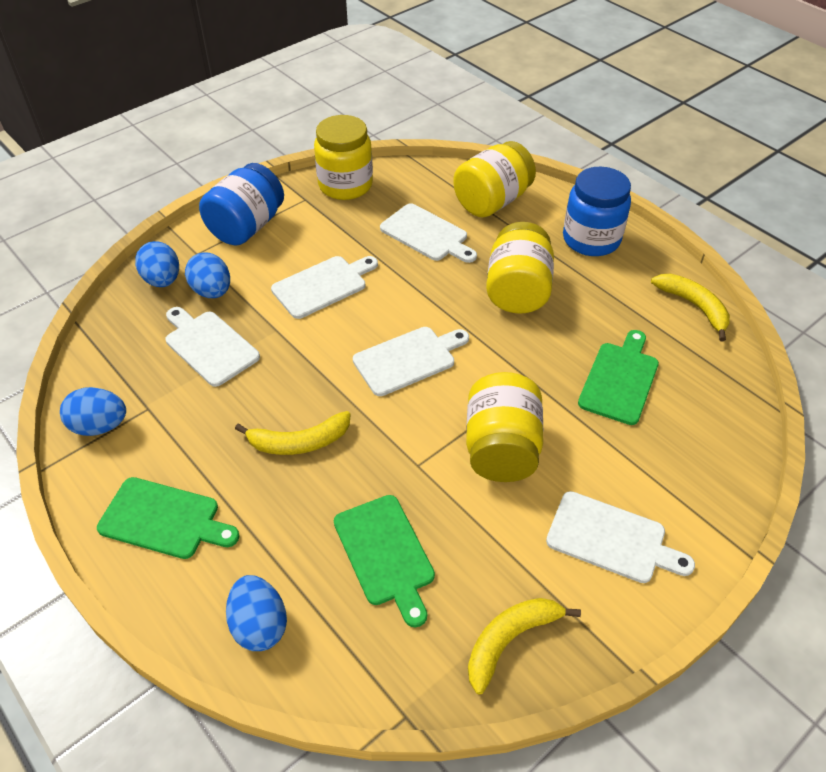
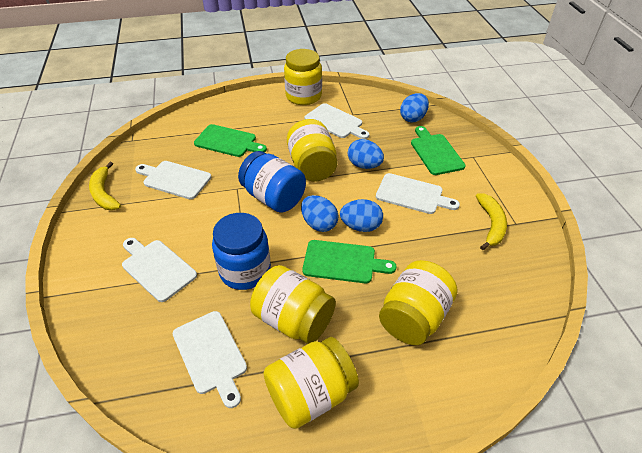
yellow banana: [235,411,350,455] [468,598,581,694] [651,274,730,342] = 3 -> [89,162,121,210] [476,193,507,250] = 2
yellow jar: [314,115,373,200] [453,141,536,217] [466,372,543,482] [486,222,554,314] = 4 -> [250,265,336,344] [264,337,359,429] [284,49,322,105] [287,119,337,182] [379,260,457,345] = 5

